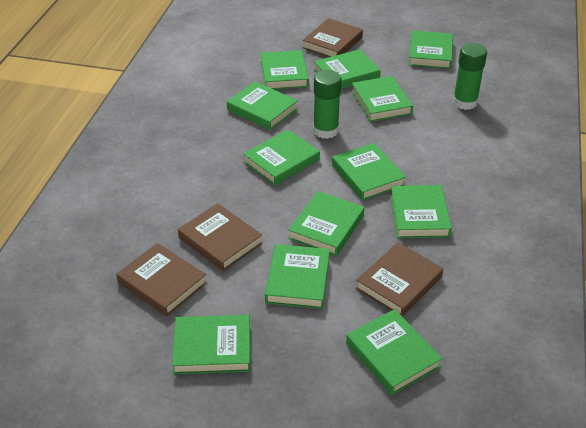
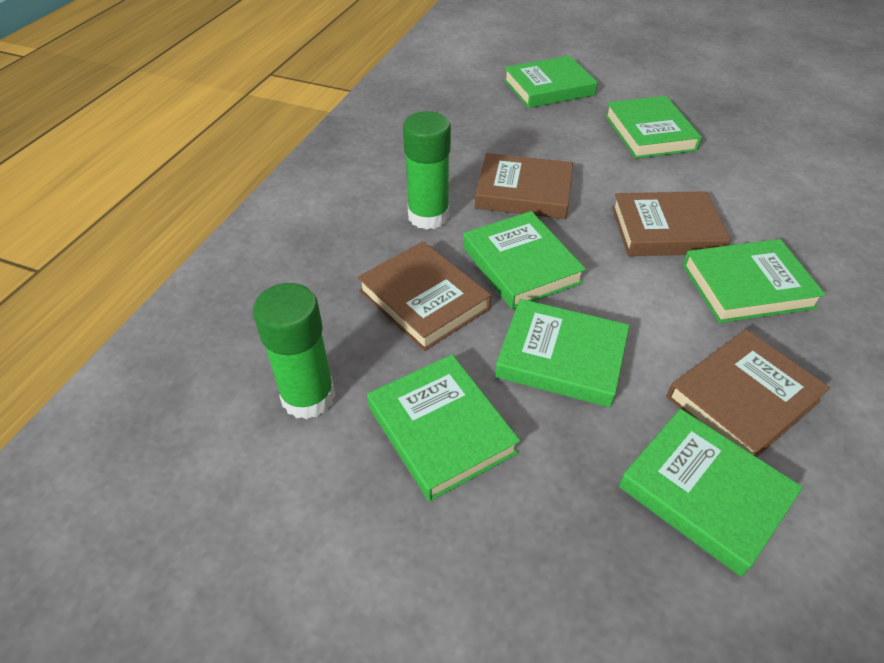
green book: [172,315,250,374] [227,81,298,130] [243,129,320,186] [261,50,309,90] [265,244,330,309] [288,191,364,256] [314,49,381,89] [332,143,406,201] [346,309,443,395] [351,76,413,122] [390,185,452,238] [409,30,453,69] = 12 -> [367,355,520,502] [463,211,586,309] [495,299,629,408] [504,56,598,108] [605,96,702,159] [619,409,803,577] [682,239,826,323] = 7

